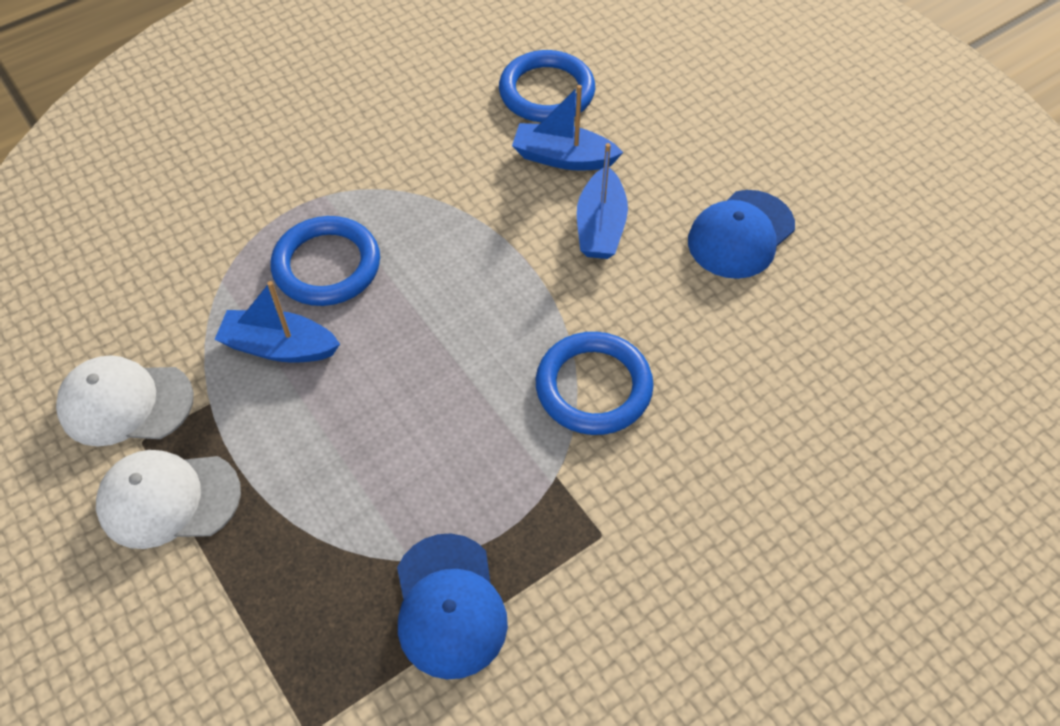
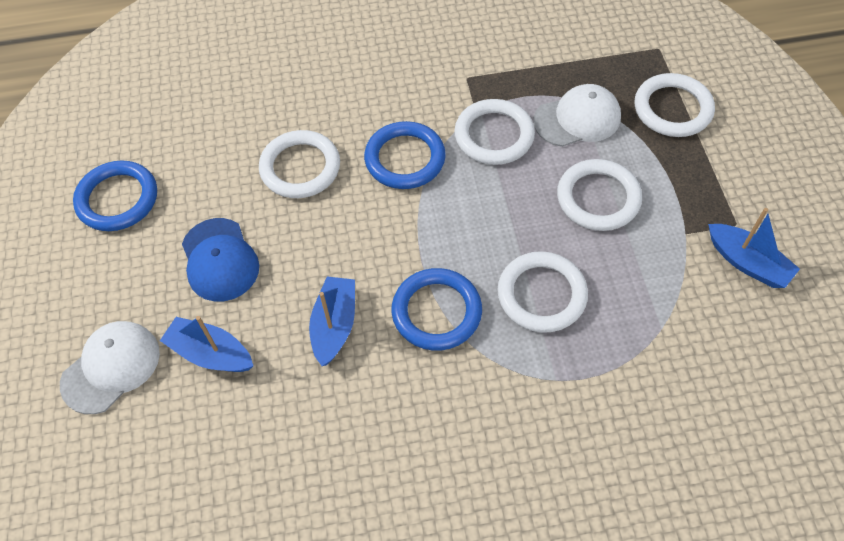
blue cap: [397,534,508,679] [688,190,795,279] = 2 -> [182,218,259,302] = 1
white ring: none = 0 -> [259,130,340,198] [454,99,535,165] [497,251,588,333] [557,159,642,231] [635,73,715,137] = 5

